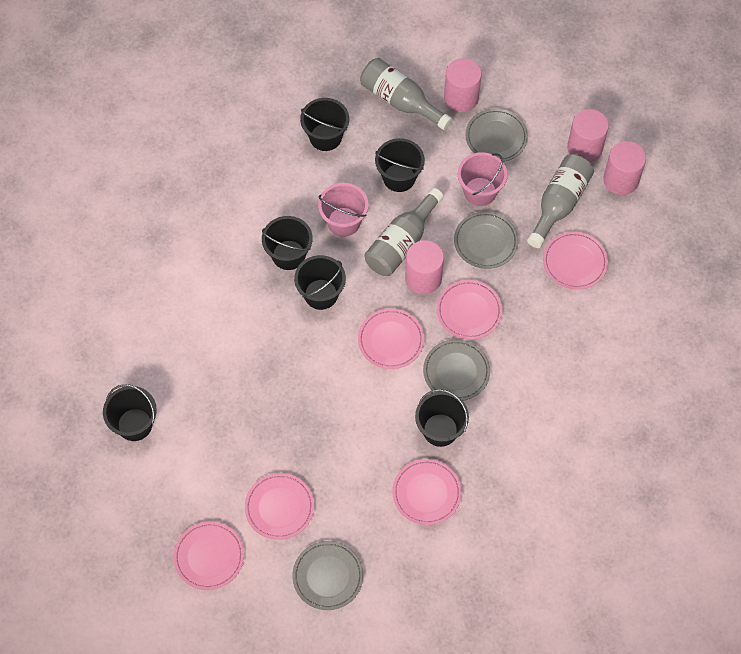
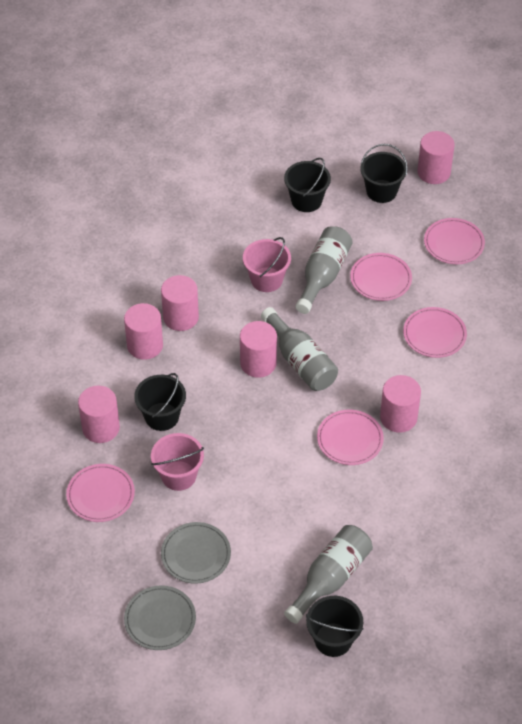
black bucket: [103,384,157,441] [262,216,313,270] [294,255,346,310] [300,98,349,151] [375,138,425,192] [415,389,469,447] = 6 -> [134,373,186,431] [284,158,331,212] [306,596,364,657] [361,144,408,203] = 4
grey plate: [292,541,363,610] [423,339,490,401] [454,211,518,269] [466,108,528,162] = 4 -> [124,585,196,650] [161,522,231,584] = 2
pink cylinder: [405,240,444,294] [444,58,482,112] [567,109,609,163] [603,141,646,195] = 4 -> [78,385,120,443] [124,303,163,360] [161,275,199,331] [240,321,277,378] [380,375,421,433] [417,131,455,184] = 6
pink plate: [173,522,244,590] [245,473,314,540] [358,308,424,369] [392,459,462,525] [437,280,502,340] [543,232,608,290] = 6 -> [66,464,135,522] [317,410,384,465] [350,253,412,301] [403,307,467,358] [424,218,485,264] = 5

